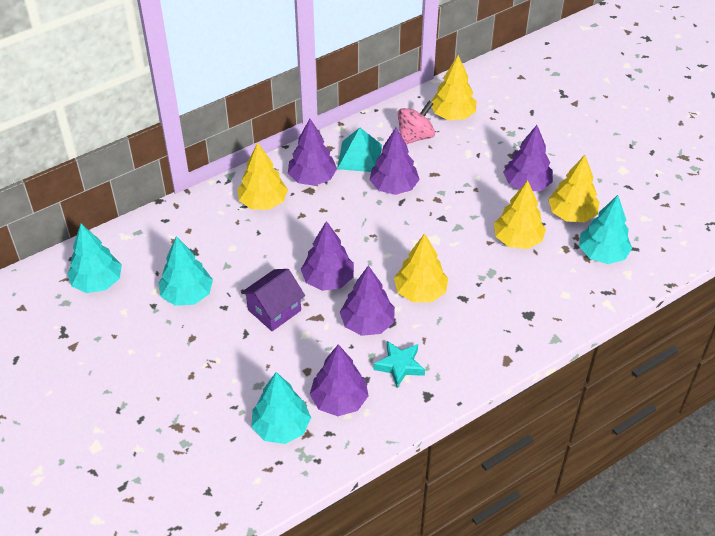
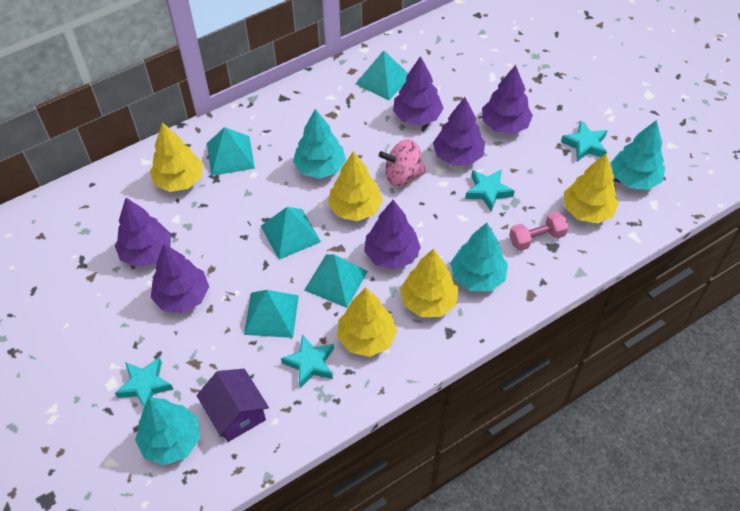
pink dumbbell: none = 0 -> [509,211,568,251] = 1
turquoise pyramid: [337,128,382,172] = 1 -> [207,127,255,176] [244,290,299,338] [261,207,321,260] [304,254,368,308] [355,50,408,101] = 5
turquoise star: [373,341,425,387] = 1 -> [115,357,174,407] [281,334,334,388] [465,169,515,212] [561,121,608,161] = 4

